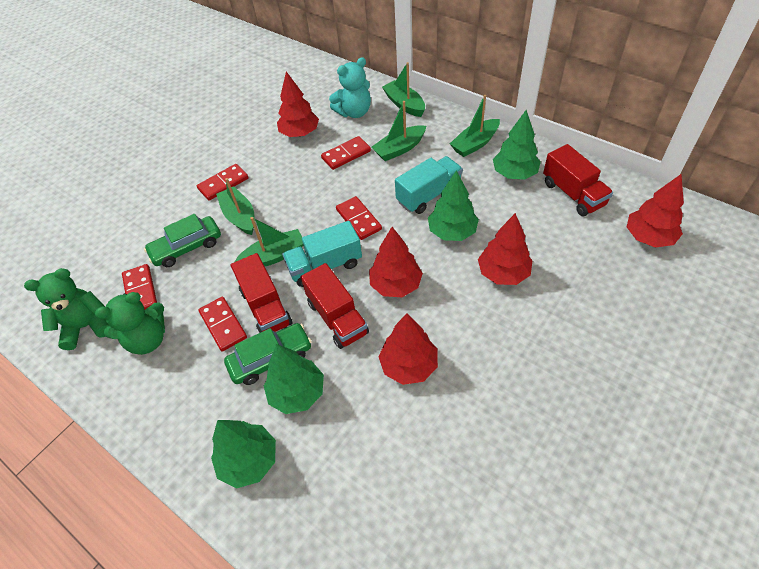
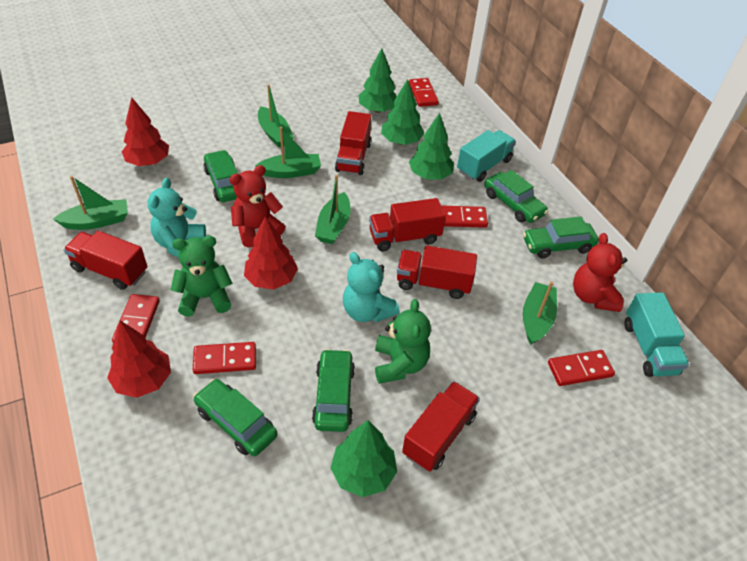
green car: [144,214,221,267] [224,323,312,385] = 2 -> [193,379,278,456] [203,150,238,202] [312,349,355,432] [484,170,548,223] [523,217,599,258] = 5
red teddy bear: none = 0 -> [229,165,285,247] [573,233,627,312] = 2
red tree: [277,72,319,137] [369,227,423,297] [378,313,438,385] [478,213,533,285] [627,174,684,248] = 5 -> [107,320,171,398] [122,97,169,166] [244,216,298,290] = 3
red truck: [231,253,292,333] [301,263,369,349] [543,144,613,217] = 3 -> [63,231,147,290] [335,111,371,175] [369,198,446,251] [397,246,477,299] [402,381,480,472] = 5
turquoise teddy bear: [329,57,371,118] = 1 -> [148,178,206,258] [343,252,399,322] = 2

